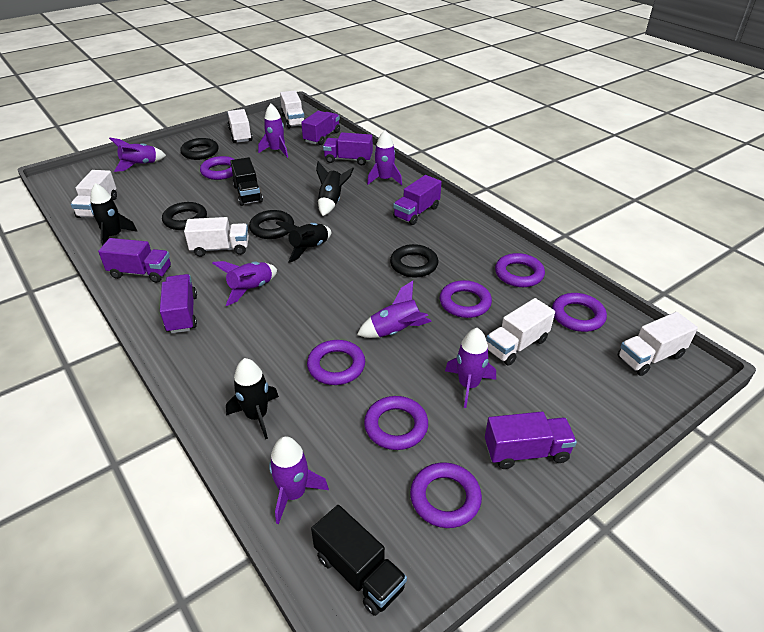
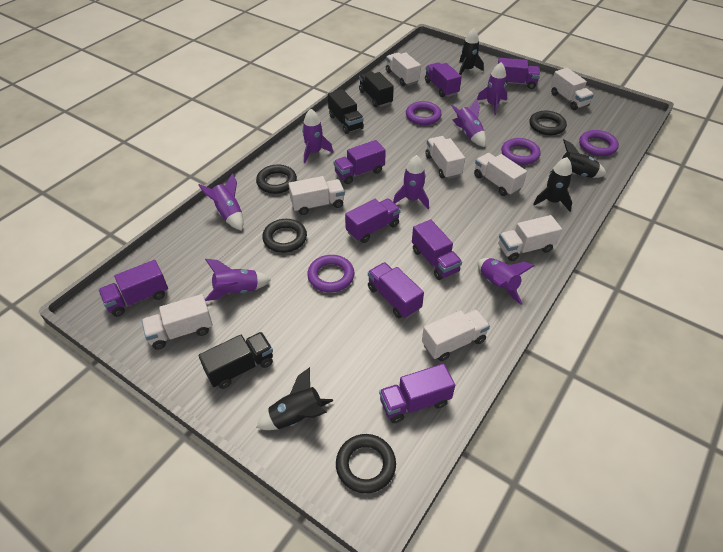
black truck: [230,157,263,206] [311,505,407,616] = 2 -> [199,332,273,389] [328,89,364,134] [359,72,394,107] = 3
purple ring: [200,156,235,180] [307,340,365,385] [364,396,428,450] [410,462,482,528] [440,280,492,318] [495,253,545,287] [552,293,607,332] = 7 -> [307,255,354,293] [406,101,442,125] [501,138,540,165] [579,130,619,156] = 4
purple truck: [98,238,171,283] [160,274,197,333] [301,111,340,145] [323,132,373,165] [393,175,442,225] [485,412,577,469] = 6 -> [98,260,168,317] [334,140,386,184] [345,199,401,243] [368,262,424,319] [379,363,455,423] [412,220,462,280] [425,62,462,97] [498,58,540,89] = 8
white truck: [71,170,117,218] [184,217,249,257] [227,109,253,143] [280,90,305,128] [486,298,555,366] [618,312,698,376] = 6 -> [142,294,213,350] [288,176,345,215] [386,52,421,86] [422,309,490,361] [425,136,465,179] [474,153,527,196] [499,215,562,261] [551,68,594,110] = 8

